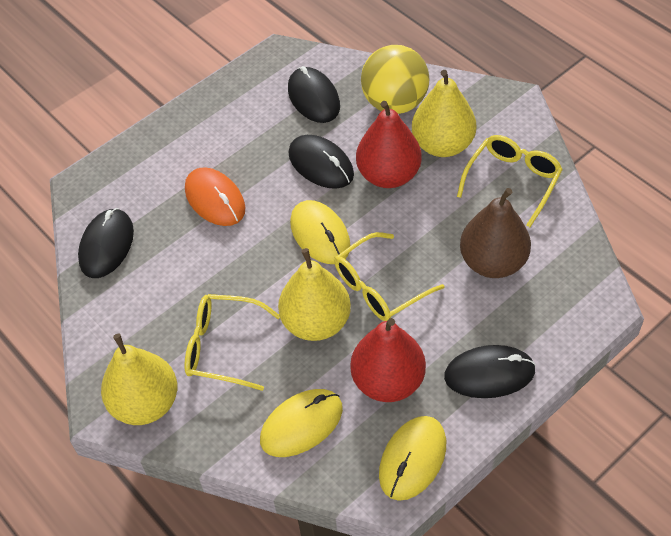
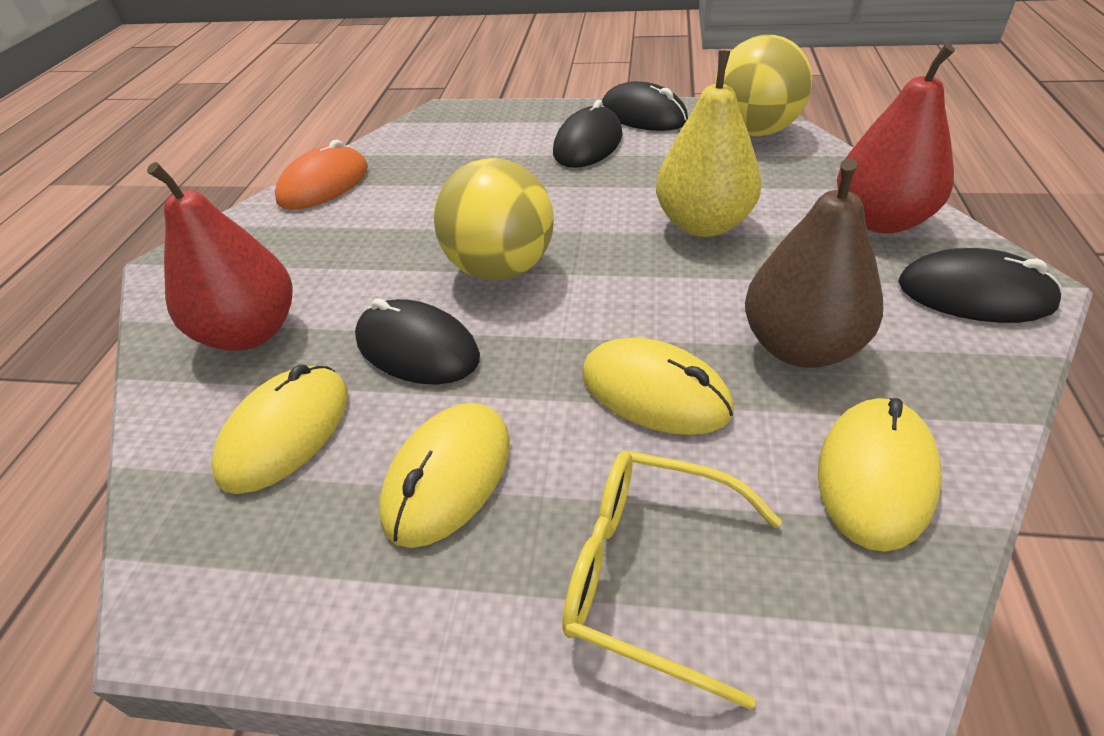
yellow ball: [361,45,429,114] = 1 -> [434,158,554,281] [714,35,812,136] = 2
yellow glasses: [184,294,280,391] [334,232,444,321] [457,135,563,227] = 3 -> [562,451,782,710] = 1
yellow mouse: [260,389,343,457] [290,200,351,264] [379,416,446,501] = 3 -> [211,364,348,494] [379,403,510,548] [582,338,734,435] [818,398,942,552] = 4
yellow pear: [101,333,177,425] [278,248,351,341] [412,70,476,157] = 3 -> [656,50,762,237] = 1

